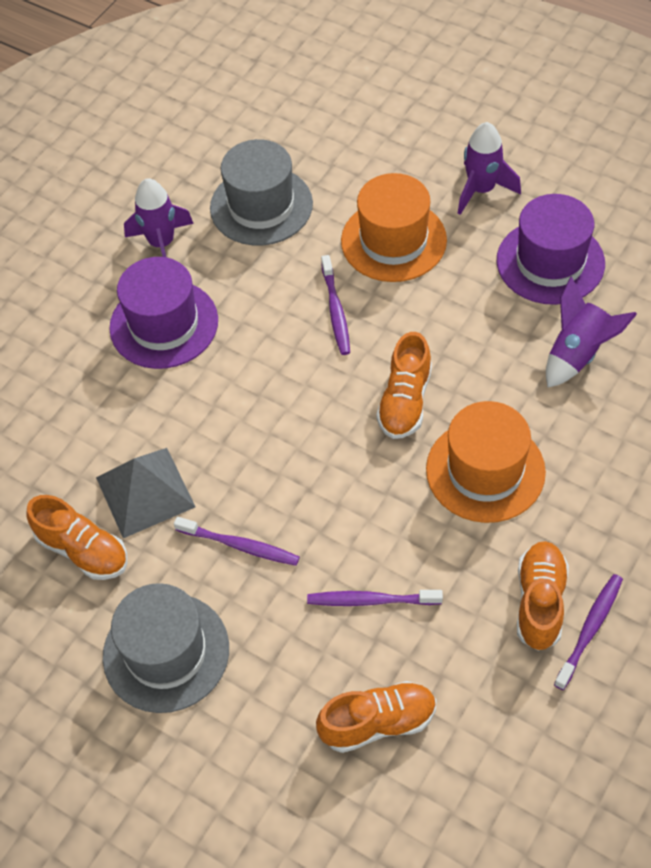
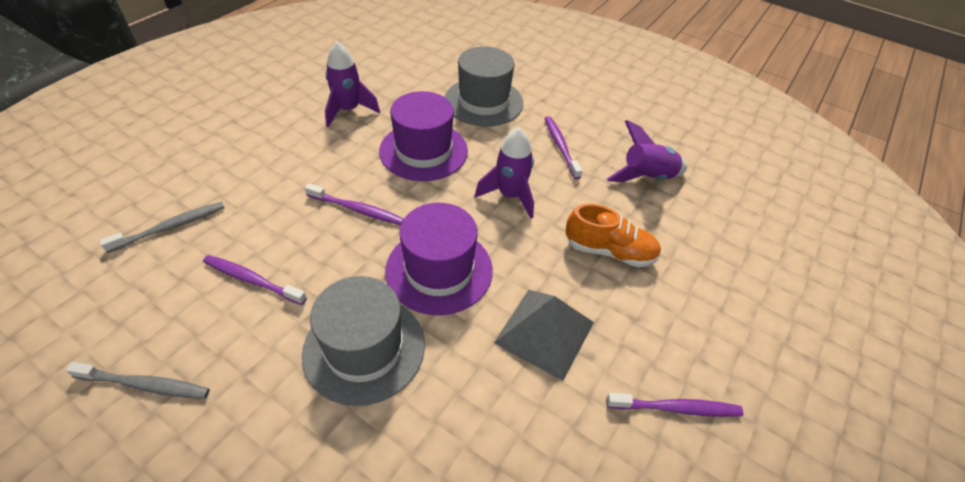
grey toothbrush: none = 0 -> [66,362,210,399] [100,202,225,253] = 2
orange hat: [341,173,447,282] [426,401,546,523] = 2 -> none = 0
orange shoe: [27,495,127,580] [316,681,436,753] [376,332,432,439] [517,541,569,651] = 4 -> [566,203,661,267] = 1

